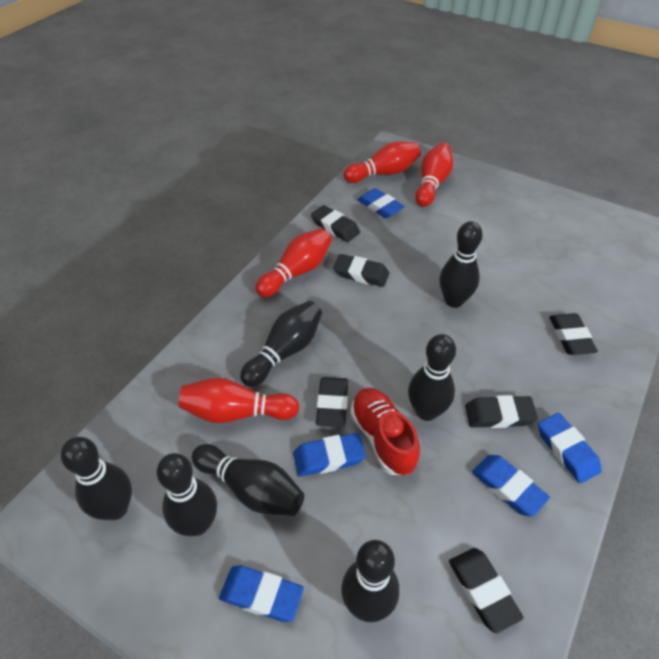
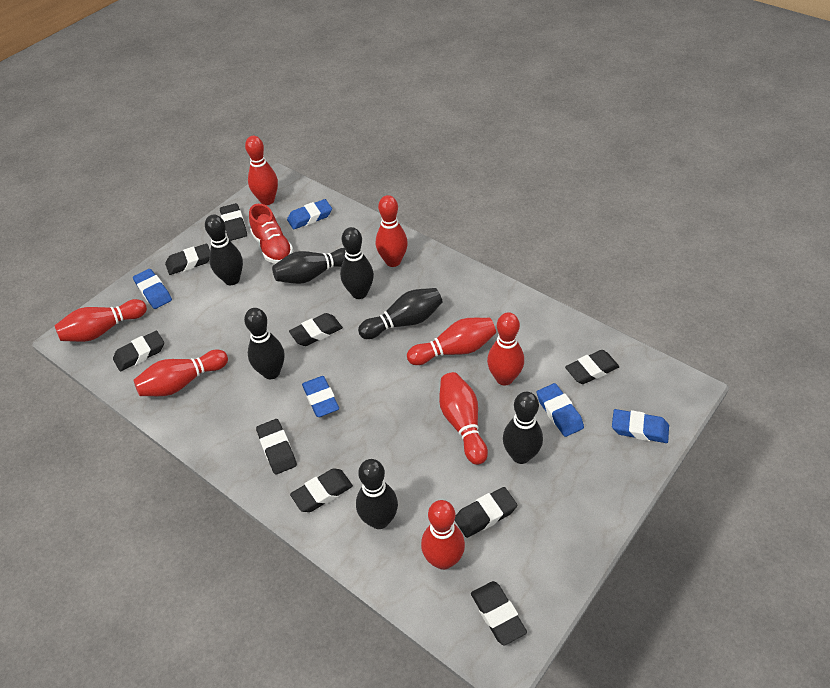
black eraser: [311,205,360,242] [316,377,348,427] [333,254,389,287] [449,548,523,633] [465,395,538,428] [550,313,598,355] = 6 -> [113,331,164,371] [165,244,210,275] [220,203,247,241] [256,419,297,475] [289,313,343,346] [290,469,353,512] [455,487,517,538] [471,581,527,645] [565,350,619,384] = 9
red bowling pin: [179,378,299,423] [255,228,332,297] [344,141,421,183] [415,143,453,207] = 4 -> [54,299,147,342] [133,350,228,396] [245,136,278,205] [376,195,408,267] [407,318,496,365] [421,500,465,570] [439,372,488,465] [487,312,524,386] = 8

